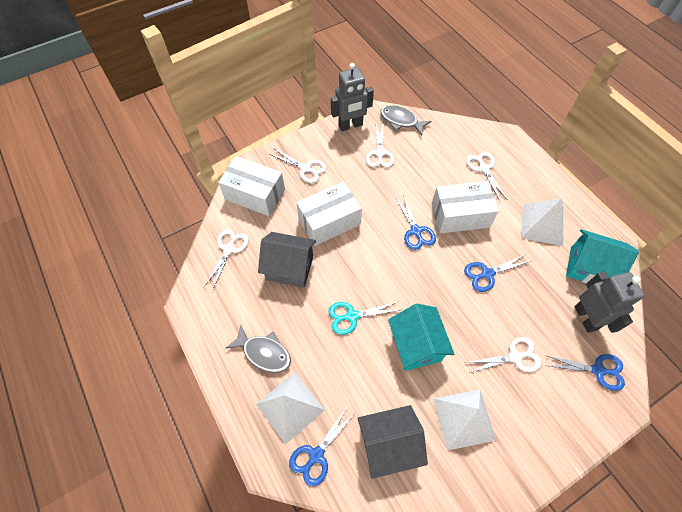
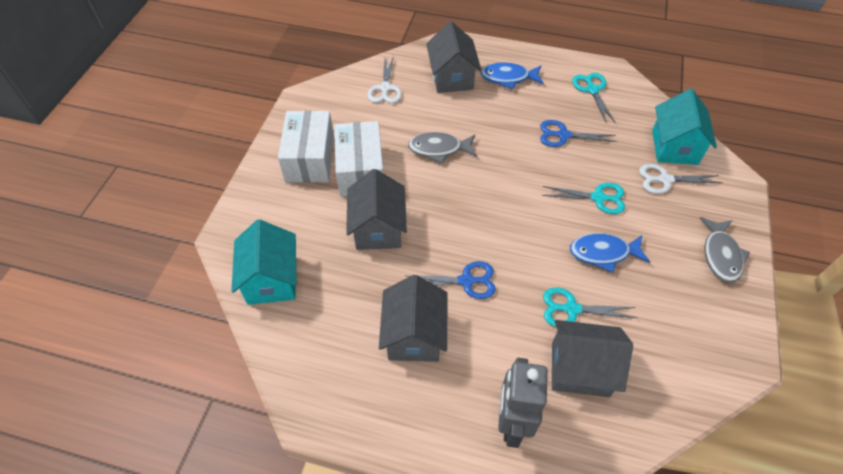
blue fish: none = 0 -> [481,62,544,89] [570,233,650,273] = 2
blue scissors: [289,408,356,487] [395,195,436,250] [464,254,531,292] [547,354,625,391] = 4 -> [408,261,496,299] [540,120,617,147] = 2
grey house: [258,232,316,288] [358,405,428,479] = 2 -> [346,169,407,250] [379,275,448,362] [426,21,481,93] [552,320,633,397] = 4
grey robot: [331,63,374,131] [574,272,645,333] = 2 -> [498,358,548,448] = 1
turquoise scissors: [328,302,400,335] = 1 -> [542,183,625,214] [543,288,637,327] [572,73,616,124] = 3
white box: [218,156,285,216] [296,182,362,246] [432,181,499,234] = 3 -> [278,111,334,183] [334,121,383,197] = 2
white pyramid: [256,373,325,444] [433,390,496,451] [521,198,563,246] = 3 -> none = 0
white scissors: [204,229,249,289] [269,148,327,183] [366,124,395,168] [466,152,508,202] [466,337,542,373] = 5 -> [368,55,402,103] [639,164,722,194] = 2

